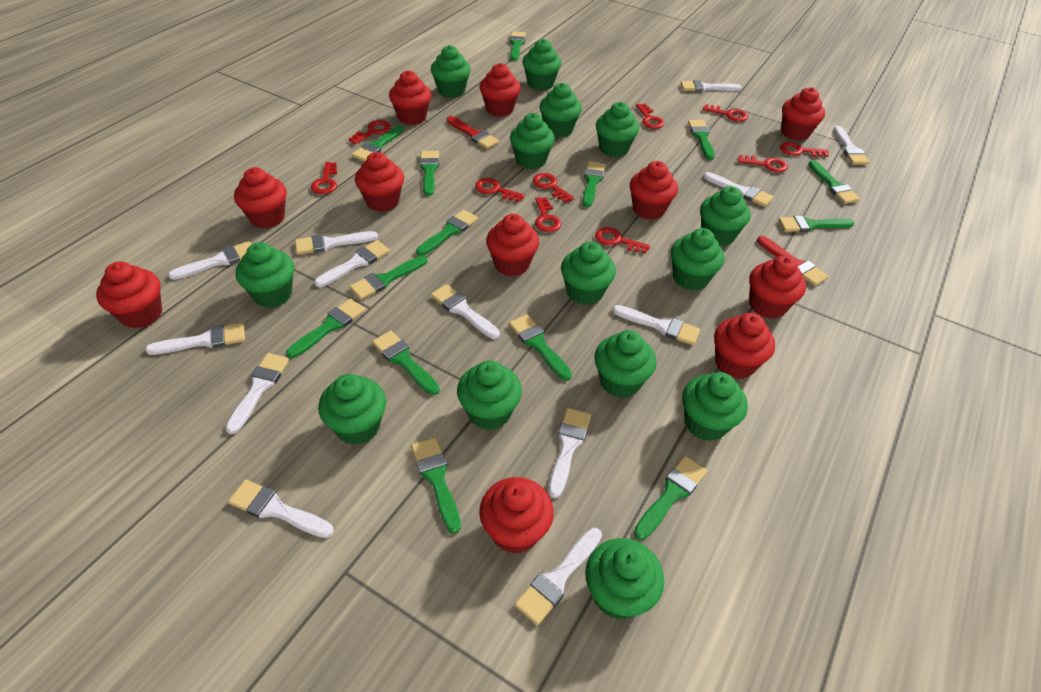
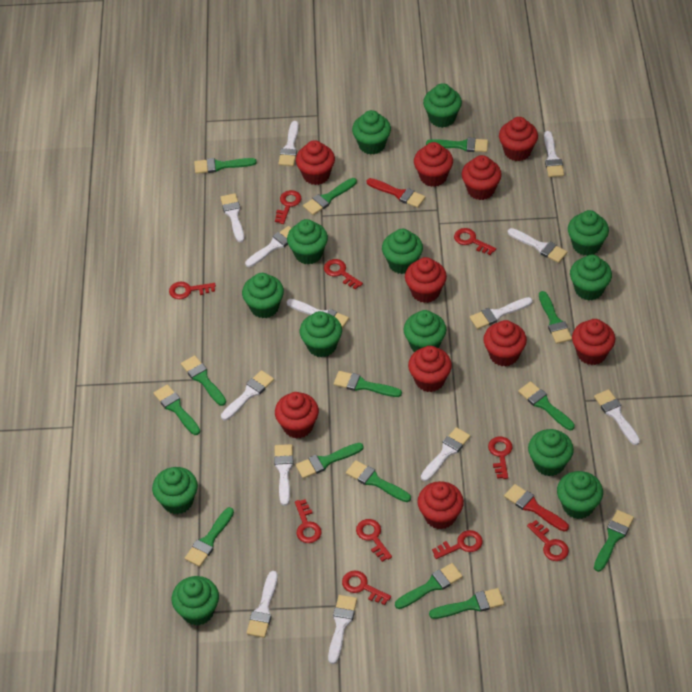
green cupcake: [236,242,294,308] [318,374,386,445] [431,45,471,98] [457,360,522,430] [510,113,555,169] [522,39,561,91] [539,83,582,137] [561,241,616,305] [585,538,664,620] [594,330,656,398] [596,102,639,157] [671,228,724,290] [682,372,748,441] [700,186,751,246] = 14 -> [152,467,198,514] [172,576,219,625] [242,273,284,318] [287,219,328,265] [300,311,342,357] [352,110,391,155] [382,229,423,274] [403,310,446,352] [423,83,462,128] [528,429,574,476] [557,471,603,519] [568,210,609,256] [570,255,612,301] = 13
red cupcake: [96,262,162,329] [234,167,287,229] [355,152,404,212] [389,70,431,125] [479,477,554,554] [480,63,521,117] [486,214,539,276] [630,161,678,220] [714,313,775,379] [749,255,806,319] [781,87,825,141] = 11 -> [275,392,319,439] [296,140,335,185] [405,257,447,303] [408,346,452,392] [414,142,453,187] [417,481,464,530] [462,155,502,200] [483,320,527,367] [499,117,538,161] [572,319,615,365] = 10

